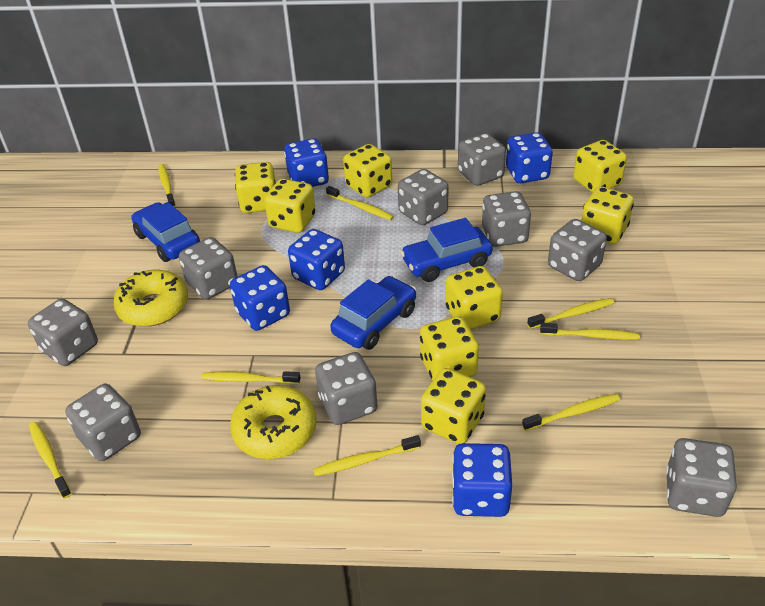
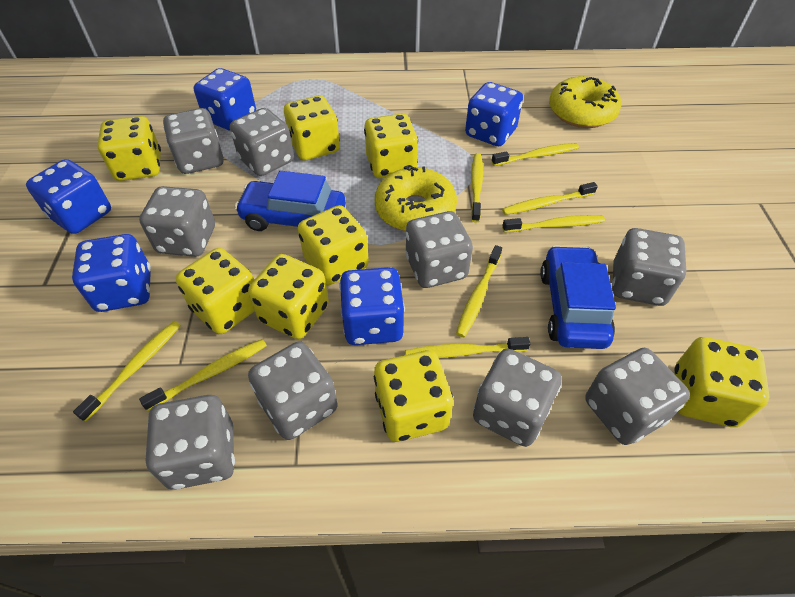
blue car: [132,202,200,262] [330,276,416,350] [400,218,492,282] = 3 -> [234,171,346,231] [540,245,616,349] = 2

